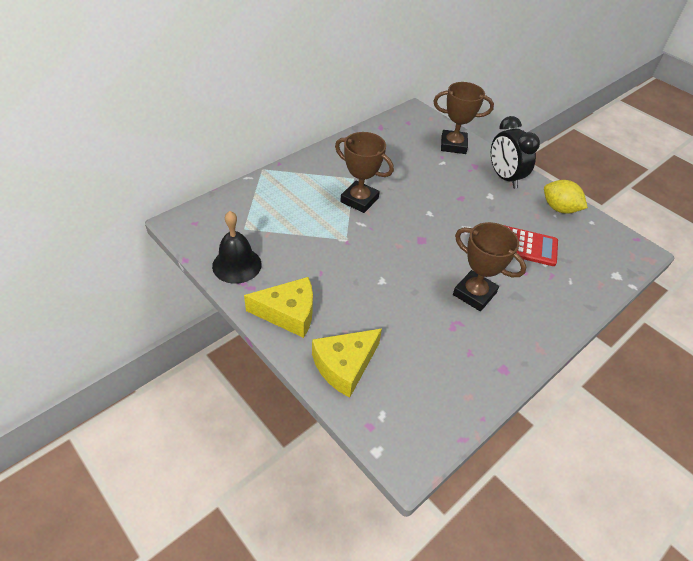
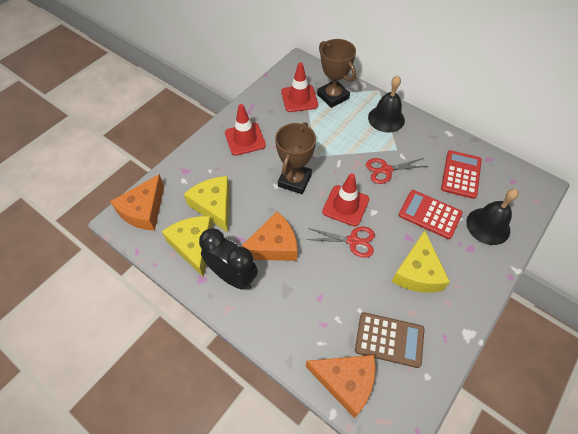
black bell: [212,211,262,284] = 1 -> [368,76,405,133] [466,189,519,245] = 2
brown calculator: none = 0 -> [355,312,425,368] = 1
brown trophy: [335,132,394,213] [433,82,494,154] [453,222,526,311] = 3 -> [275,122,316,194] [317,39,356,108] = 2
orange cheese: none = 0 -> [110,174,164,231] [241,212,297,261] [306,355,375,418] = 3
red calculator: [504,225,558,266] = 1 -> [399,190,463,239] [441,150,482,199] = 2
red scissors: none = 0 -> [306,226,375,258] [366,158,428,184] = 2
red traffic cone: none = 0 -> [225,104,266,156] [281,63,318,112] [322,173,369,227] = 3
yellow cheese: [244,277,313,338] [312,328,382,398] = 2 -> [162,216,213,277] [184,176,230,232] [392,230,450,293] = 3
yellow lemon: [544,180,588,214] = 1 -> none = 0

